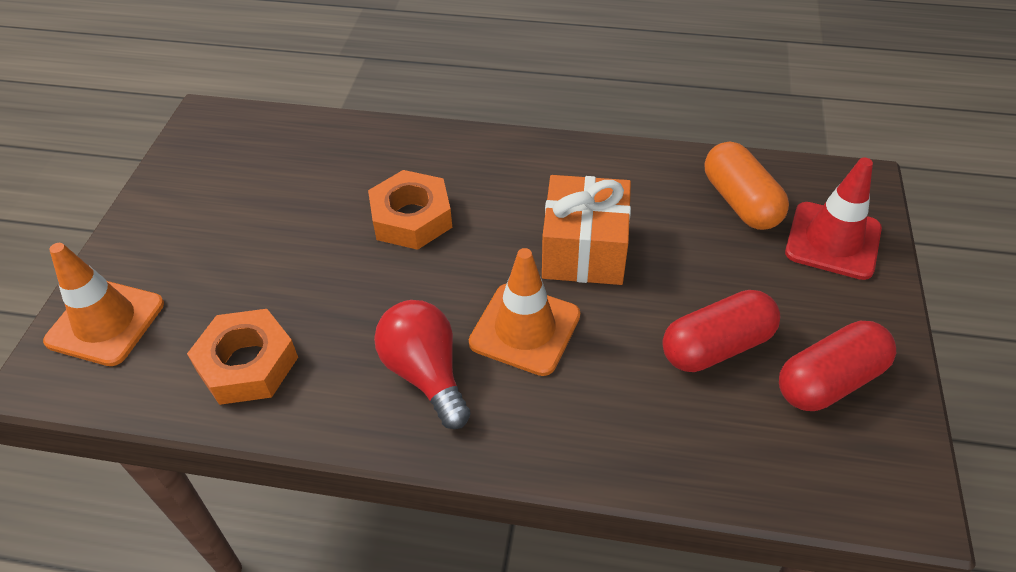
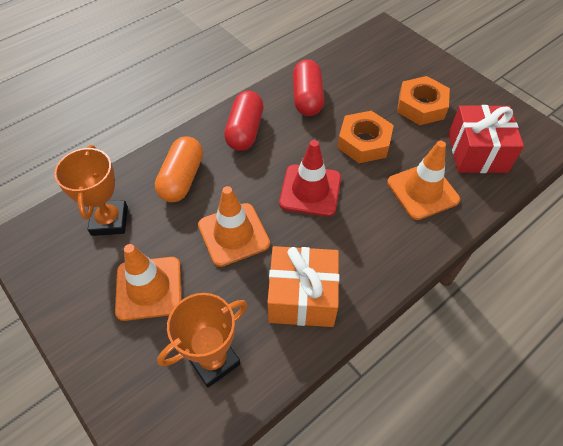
orange traffic cone: [43,243,164,366] [469,248,580,376] = 2 -> [115,244,181,321] [198,186,270,267] [387,141,460,220] = 3
orange trophy: none = 0 -> [54,145,128,236] [157,293,248,388] = 2
red gift: none = 0 -> [448,105,524,173] = 1
red light bulb: [374,300,471,429] = 1 -> none = 0

